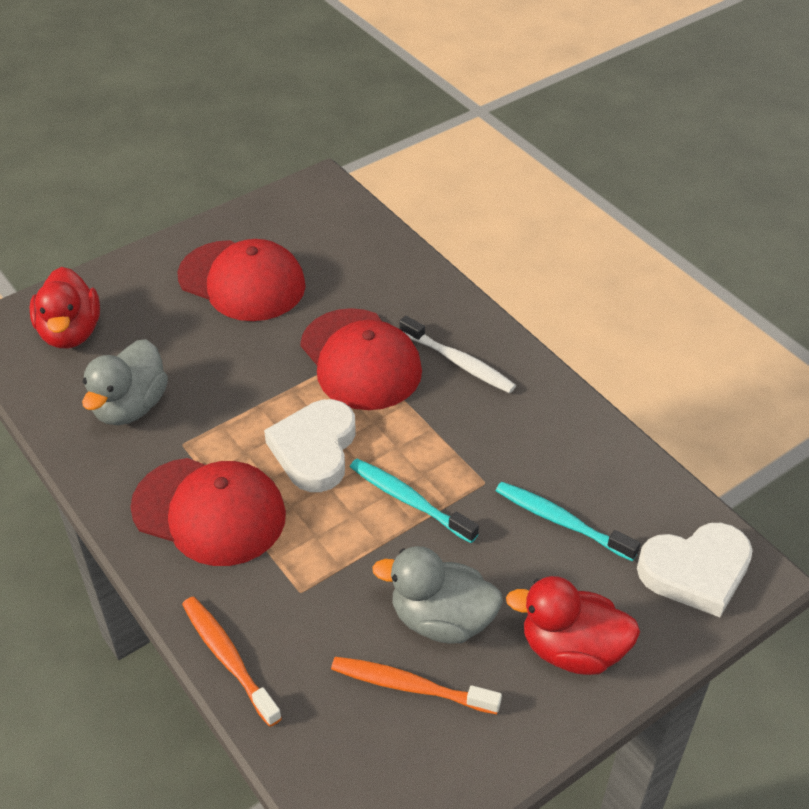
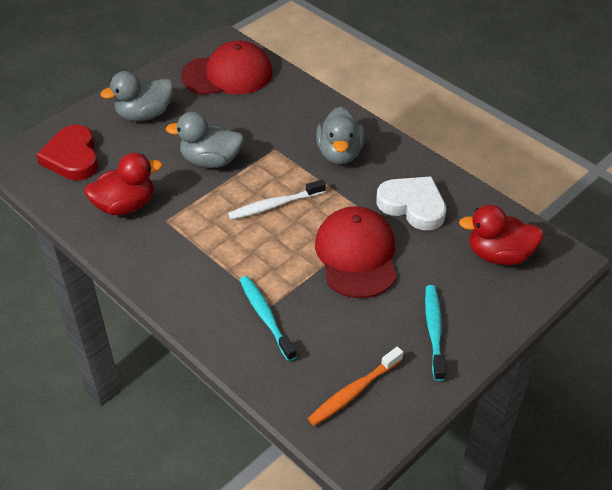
grey duck: [82,339,168,425] [372,546,503,644] = 2 -> [101,71,173,121] [166,112,244,168] [316,106,365,165] = 3
orange toothbrush: [182,597,282,727] [331,657,502,714] = 2 -> [308,347,403,426] = 1
red cap: [130,458,286,566] [177,239,306,321] [300,308,422,410] = 3 -> [181,41,272,95] [315,206,396,298] = 2
red heart: none = 0 -> [36,125,99,181] = 1
white heart: [264,399,356,492] [637,523,753,617] = 2 -> [376,176,446,230] = 1

